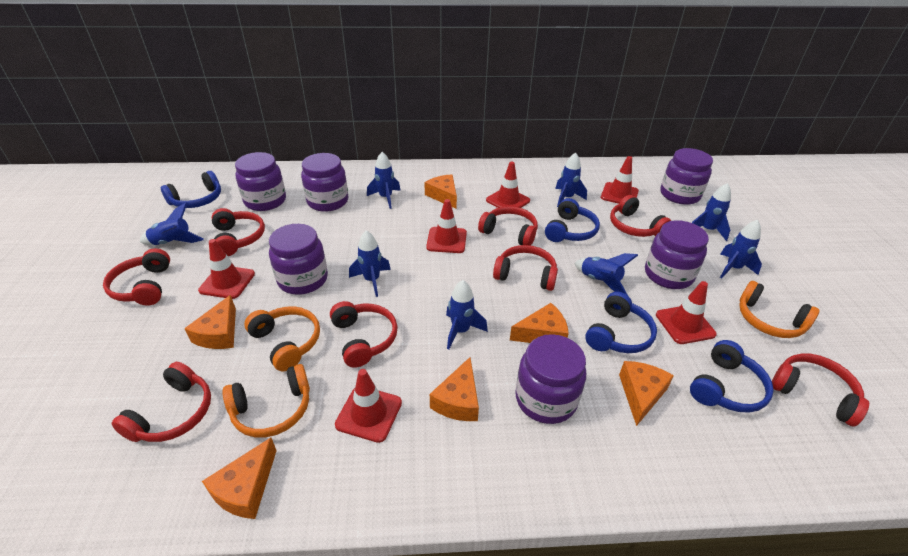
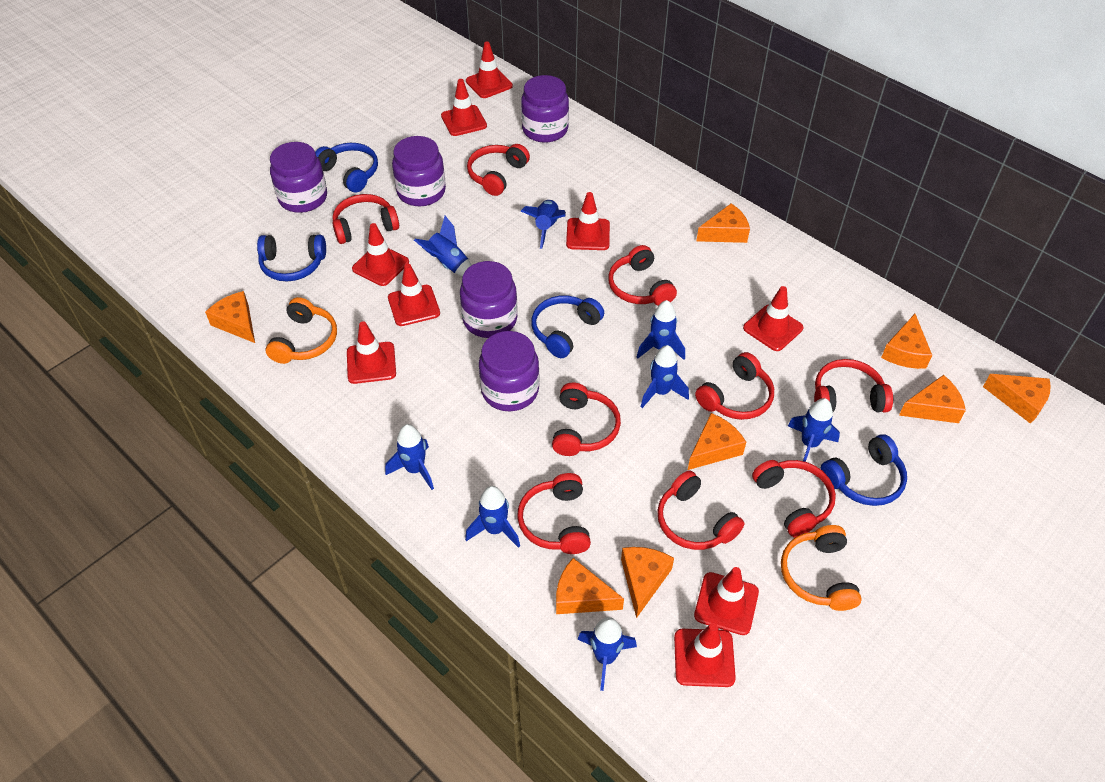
orange cheese: [184,295,236,349] [202,438,277,519] [424,174,457,209] [430,357,479,421] [510,303,569,343] [619,361,674,426] = 6 -> [205,291,255,343] [556,558,624,614] [621,547,674,618] [688,413,746,470] [696,203,750,243] [881,314,932,369] [899,375,966,423] [983,374,1051,424] = 8
orange headphones: [222,364,310,437] [244,306,320,371] [739,281,819,338] = 3 -> [266,297,337,364] [781,525,862,611] = 2
purple jar: [235,152,286,211] [269,224,328,295] [301,153,348,212] [515,334,586,424] [645,220,709,289] [660,148,713,205] = 6 -> [270,142,327,213] [392,136,446,206] [460,261,518,338] [479,331,539,411] [521,75,569,143] = 5
red headphones: [103,248,170,306] [111,362,211,442] [212,208,265,256] [330,301,398,368] [478,206,538,246] [493,245,558,291] [610,195,671,237] [772,353,869,427] = 8 -> [332,194,399,244] [467,144,530,196] [517,473,591,554] [552,383,621,456] [608,245,677,306] [657,470,745,550] [695,352,774,420] [752,460,836,537] [814,359,893,413] = 9
red traffic cone: [198,239,255,299] [335,369,402,443] [426,199,467,253] [486,162,530,208] [601,156,639,204] [656,281,717,344] = 6 -> [347,321,396,384] [352,223,409,286] [388,264,440,326] [441,79,487,136] [466,42,513,98] [566,192,610,250] [674,623,736,687] [694,567,759,635] [743,286,803,351] = 9

